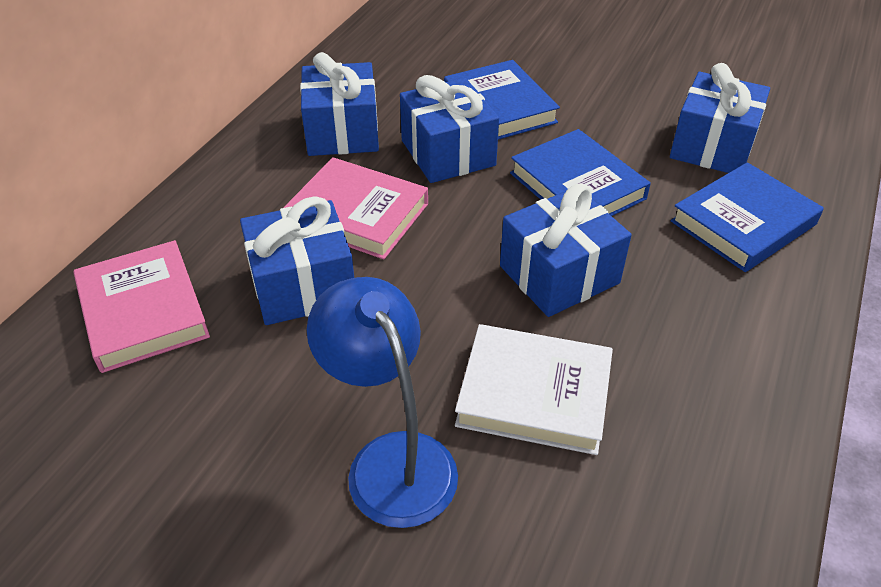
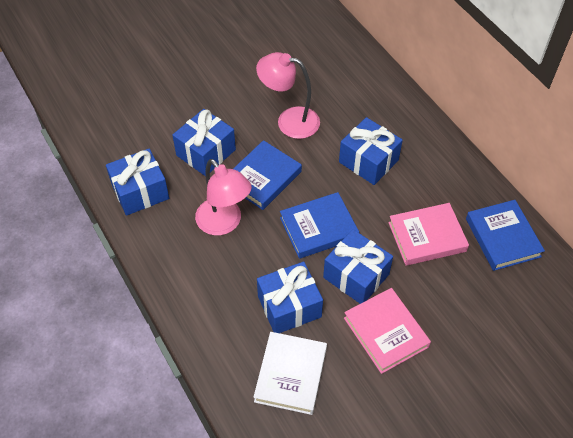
blue lamp: [307,277,458,528] = 1 -> none = 0
pink lamp: none = 0 -> [195,159,252,235] [256,52,320,139] = 2

